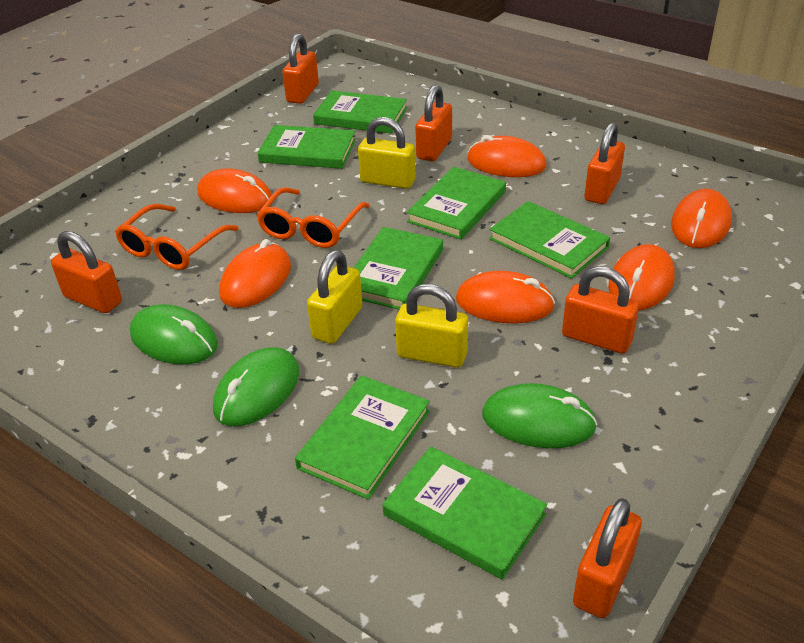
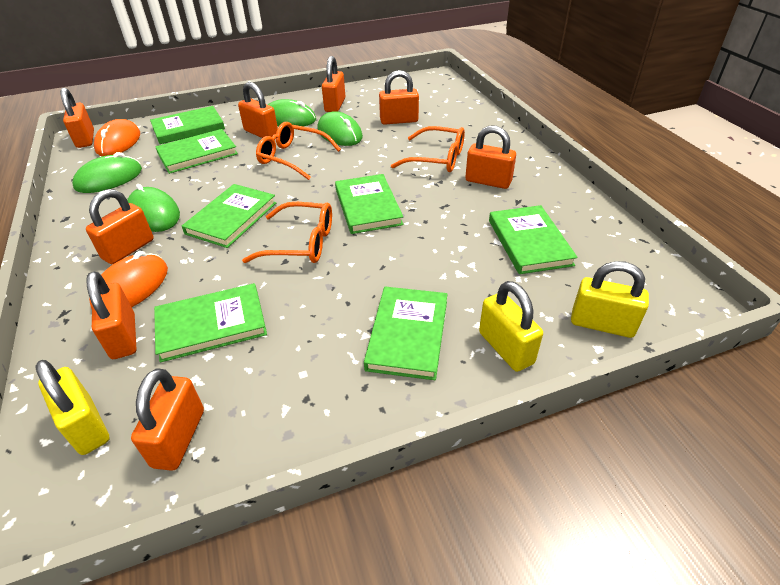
green mouse: [130,304,218,364] [213,347,299,426] [482,383,597,448] = 3 -> [72,152,142,193] [127,184,180,232] [268,99,316,126] [317,111,363,146] = 4
orange glasses: [115,204,239,270] [256,187,370,248] = 2 -> [242,202,332,263] [256,122,341,180] [391,126,465,172] = 3
orange mouse: [197,169,272,213] [219,239,291,308] [456,271,555,323] [467,135,546,177] [608,244,675,310] [671,189,732,248] = 6 -> [89,251,168,309] [94,119,140,156] = 2
orange padlock: [51,231,122,313] [282,34,319,104] [415,85,452,161] [562,266,639,354] [573,498,642,618] [585,122,625,204] = 6 -> [60,88,94,148] [86,189,154,264] [86,271,137,359] [131,368,204,471] [238,82,278,138] [322,56,346,112] [379,70,419,125] [465,125,516,189] = 8

